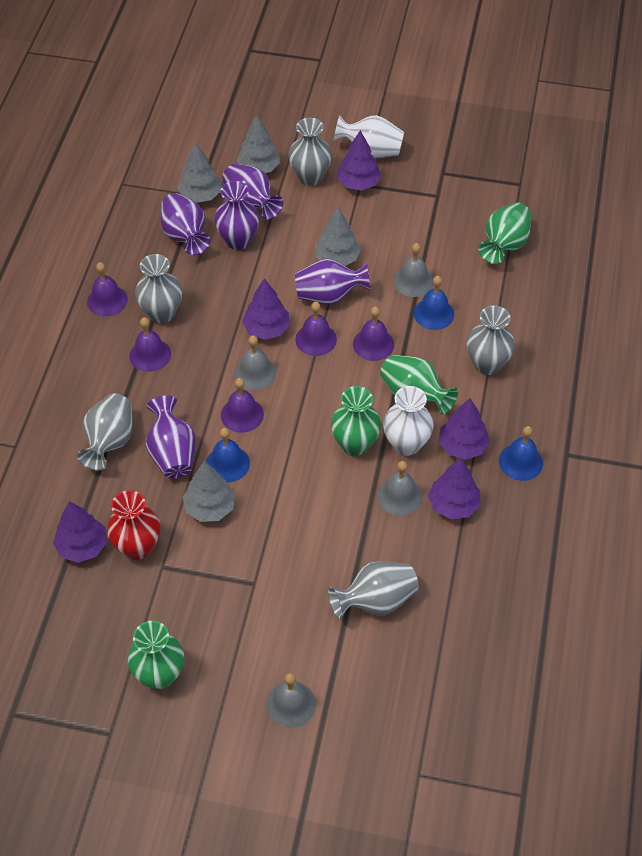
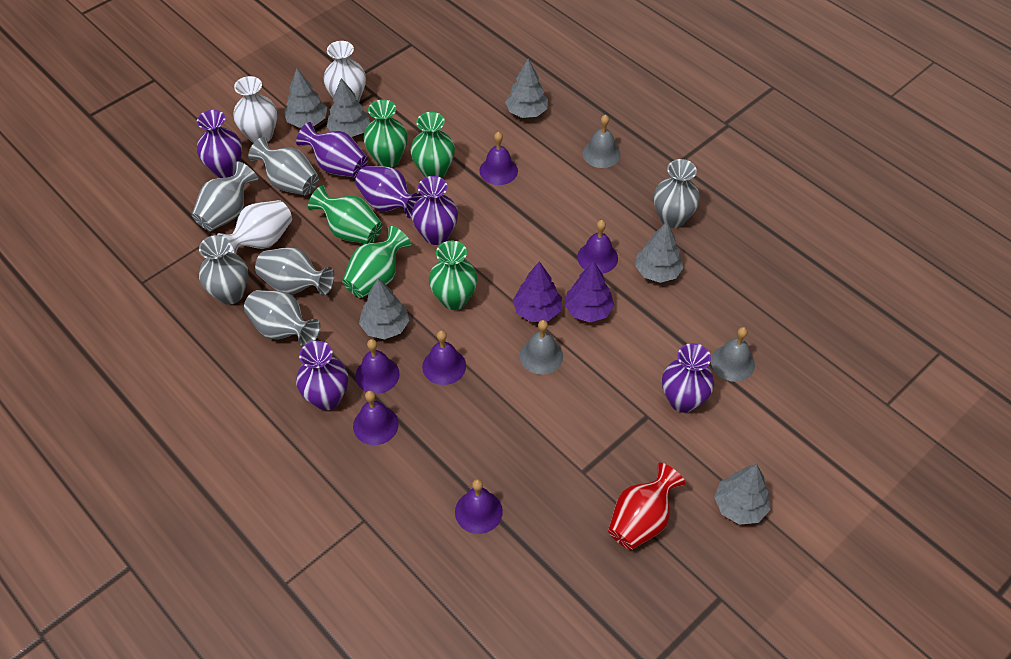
blue bell: [206,428,250,483] [413,276,454,330] [499,426,543,481] = 3 -> none = 0
green vase: [128,621,184,689] [331,386,381,456] [380,355,458,415] [478,202,531,264] = 4 -> [308,185,383,244] [342,226,411,298] [363,99,408,167] [410,112,455,178] [429,241,477,310] = 5
grey bell: [234,336,276,390] [266,673,316,728] [377,461,422,516] [393,243,433,297] = 4 -> [520,320,563,375] [583,115,621,168] [711,327,755,382] = 3
grey tree: [177,142,221,203] [183,461,235,522] [236,115,280,173] [315,207,361,266] = 4 -> [284,69,327,128] [326,78,370,137] [359,278,409,339] [505,59,548,118] [635,222,684,283] [714,464,771,525] = 6
grey vase: [77,393,133,471] [135,254,182,323] [288,118,332,186] [328,561,419,619] [467,305,515,375] = 5 -> [192,161,258,231] [199,235,248,305] [244,290,321,347] [248,137,319,196] [255,247,334,296] [654,159,700,228] = 6
purple bell: [87,262,128,317] [129,317,171,372] [221,378,264,433] [295,302,337,356] [353,307,394,361] = 5 -> [353,391,399,445] [355,339,400,394] [422,330,466,385] [455,479,503,534] [479,132,518,185] [577,220,618,274] = 6
purple tree: [53,501,107,563] [242,278,290,340] [337,130,381,190] [428,458,481,519] [439,398,490,460] = 5 -> [513,261,562,322] [565,261,614,322] = 2
purple vase: [146,395,196,478] [160,193,211,255] [214,181,259,250] [222,164,283,220] [295,258,371,305] = 5 -> [197,110,242,178] [296,122,368,178] [296,341,348,410] [355,166,423,218] [411,176,458,245] [662,343,714,413] = 6
white vase: [333,115,404,158] [383,386,434,456] = 2 -> [217,200,292,254] [233,76,277,143] [324,41,366,102] = 3

